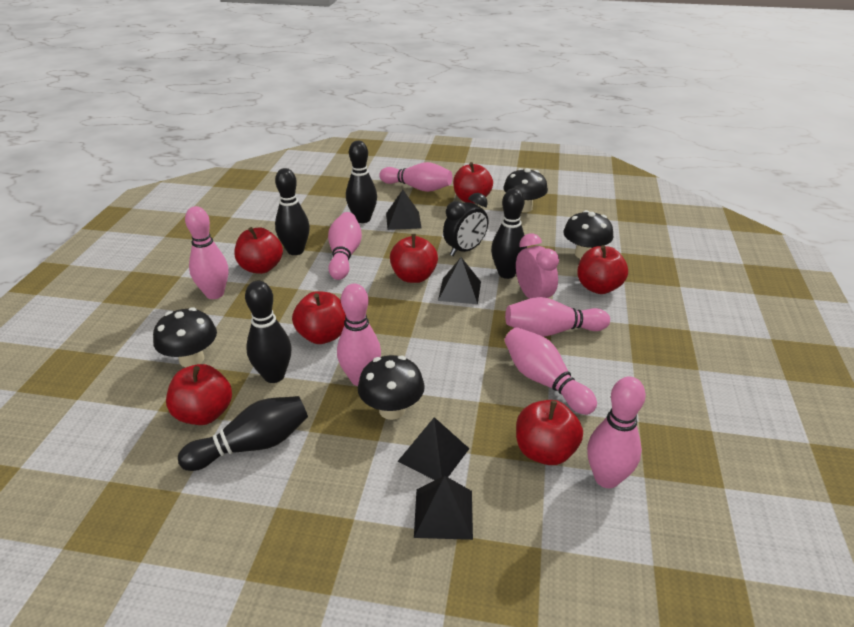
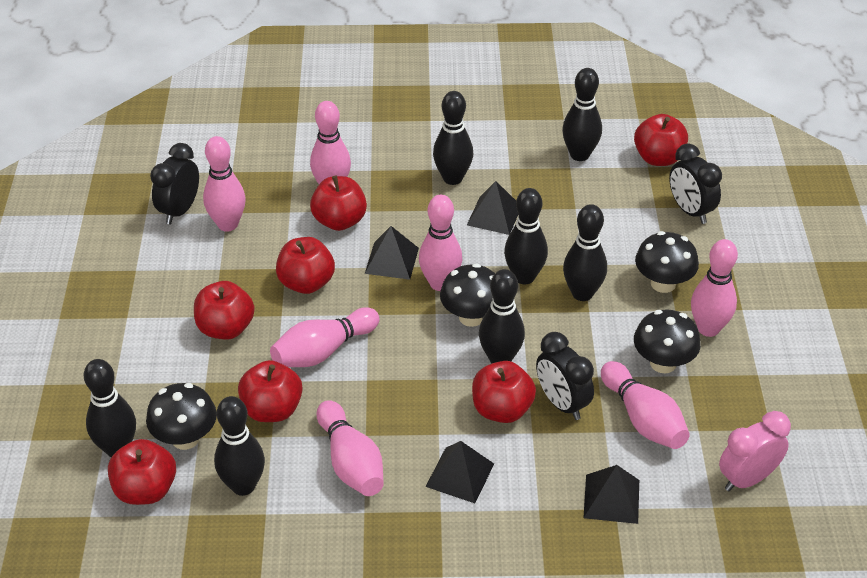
black bowling pin: [178,396,308,471] [245,281,291,383] [275,168,310,255] [346,141,377,223] [491,188,527,279] = 5 -> [84,359,136,457] [214,396,265,496] [433,91,473,185] [479,269,525,363] [504,188,548,284] [562,68,602,161] [563,204,607,301] = 7
black clock: [443,193,488,256] = 1 -> [150,143,199,224] [536,332,594,420] [669,143,722,224] = 3

